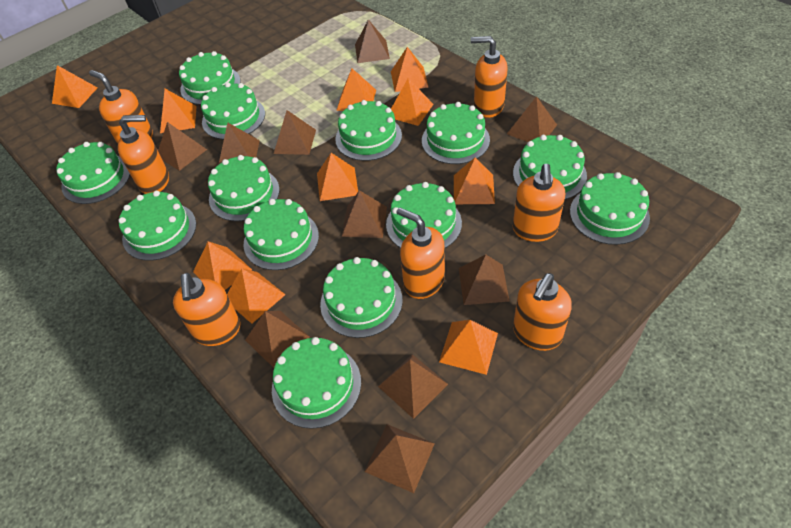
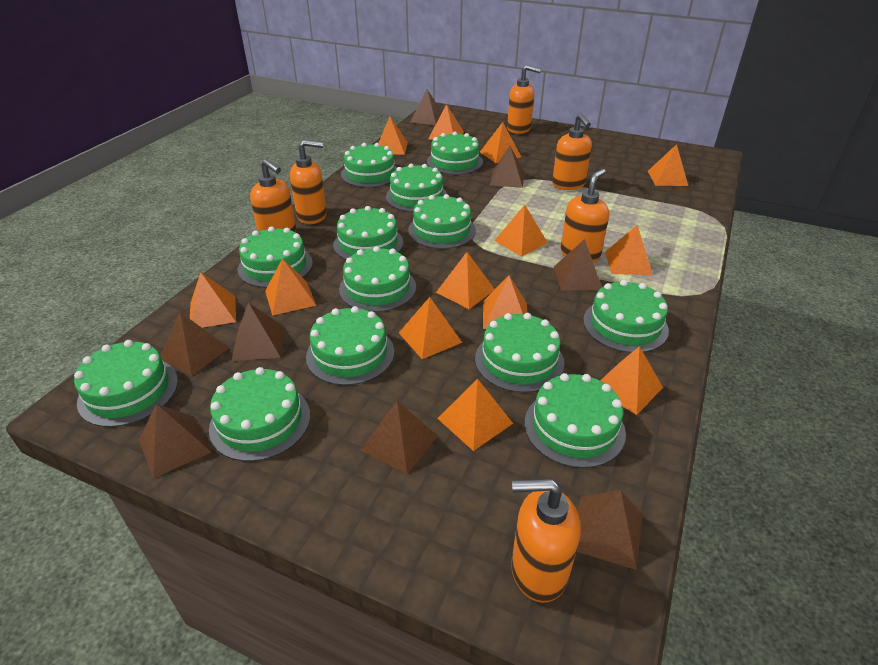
brown pyramid: [158,122,207,171] [218,123,260,165] [245,311,309,368] [274,110,316,155] [342,190,387,238] [355,20,390,63] [364,424,435,493] [378,354,448,419] [459,254,510,305] [507,96,557,142] = 10 -> [139,404,211,478] [160,312,229,376] [232,302,285,361] [361,401,438,475] [411,89,442,125] [490,146,524,188] [554,239,602,291] [576,490,643,570] = 8
orange pyramid: [52,65,98,108] [160,89,197,133] [193,242,252,290] [227,268,286,324] [317,153,358,201] [336,68,376,111] [391,47,428,92] [391,78,434,126] [439,320,498,375] [454,157,495,204] = 10 -> [190,272,236,328] [265,258,316,316] [379,117,408,155] [399,297,462,359] [428,104,464,140] [436,252,495,309] [437,379,513,451] [480,122,521,163] [483,276,527,329] [494,205,548,257] [600,346,663,415] [605,225,653,275] [648,144,688,186] = 13
orange soap dispenser: [89,70,153,144] [118,115,169,194] [173,273,240,346] [396,207,445,299] [471,36,508,118] [513,164,565,242] [513,273,572,351] = 7 -> [250,159,296,232] [290,140,327,224] [507,65,541,134] [511,479,581,603] [552,114,592,190] [561,169,609,263] = 6

